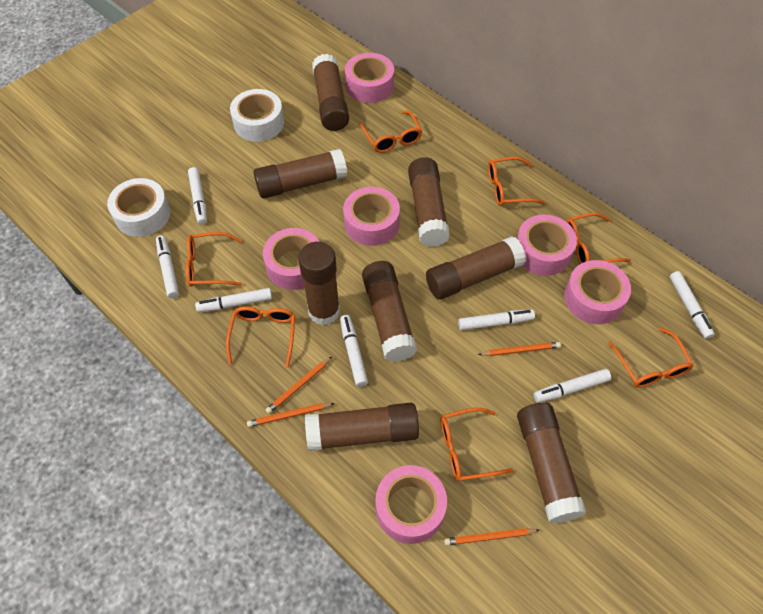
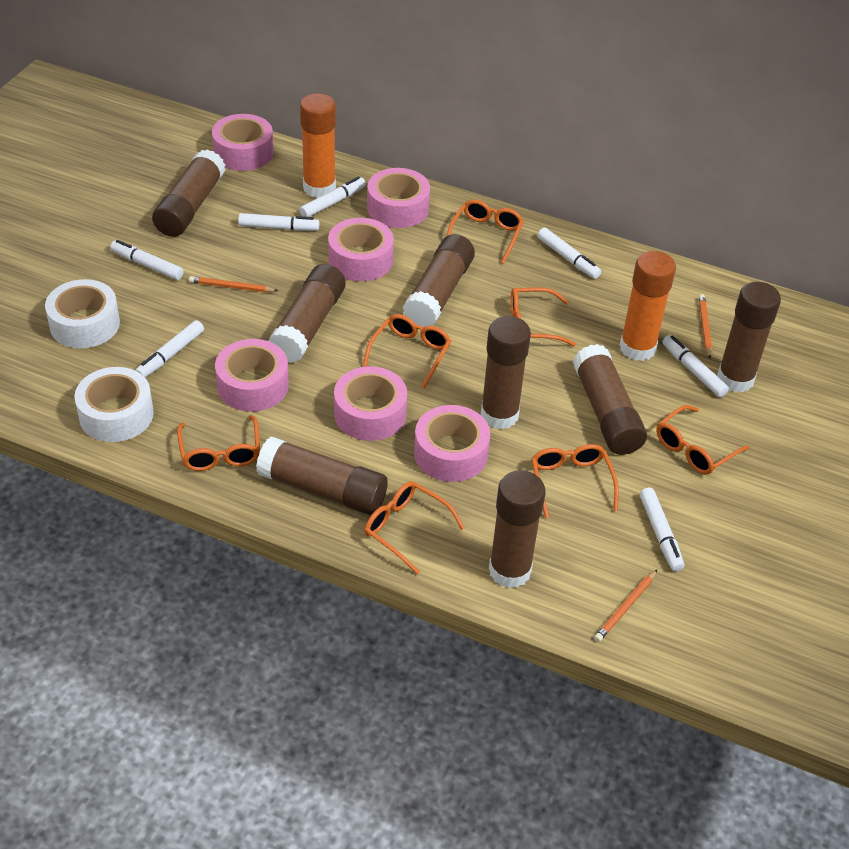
orange glue stick: none = 0 -> [300,93,336,198] [620,251,676,361] = 2
orange pencil: [247,403,334,427] [266,357,332,414] [444,528,539,546] [478,342,561,356] = 4 -> [189,276,278,292] [594,570,657,642] [699,294,712,358] = 3

